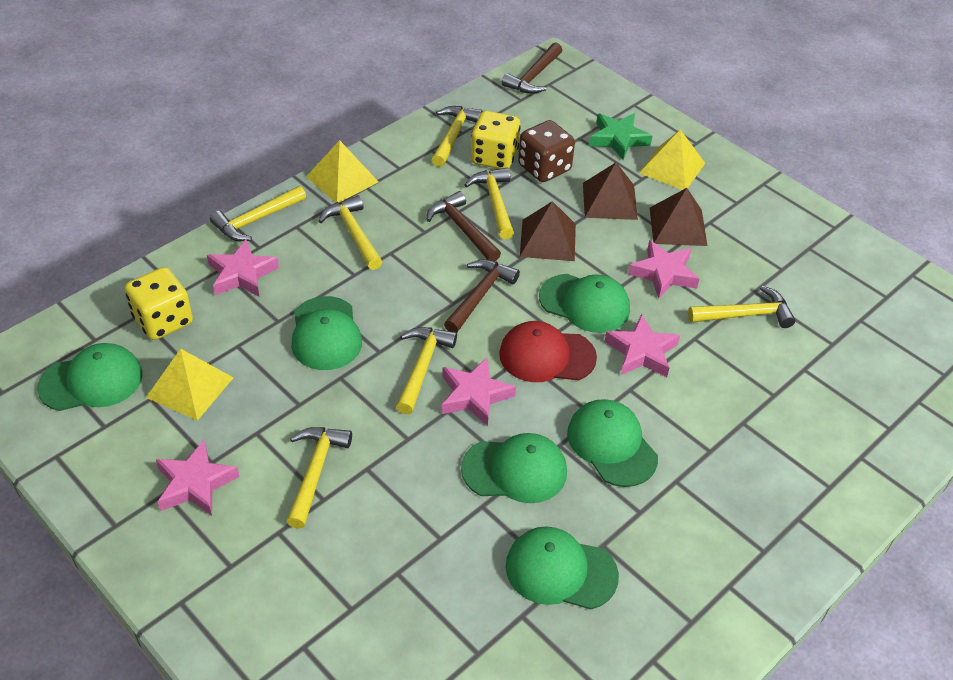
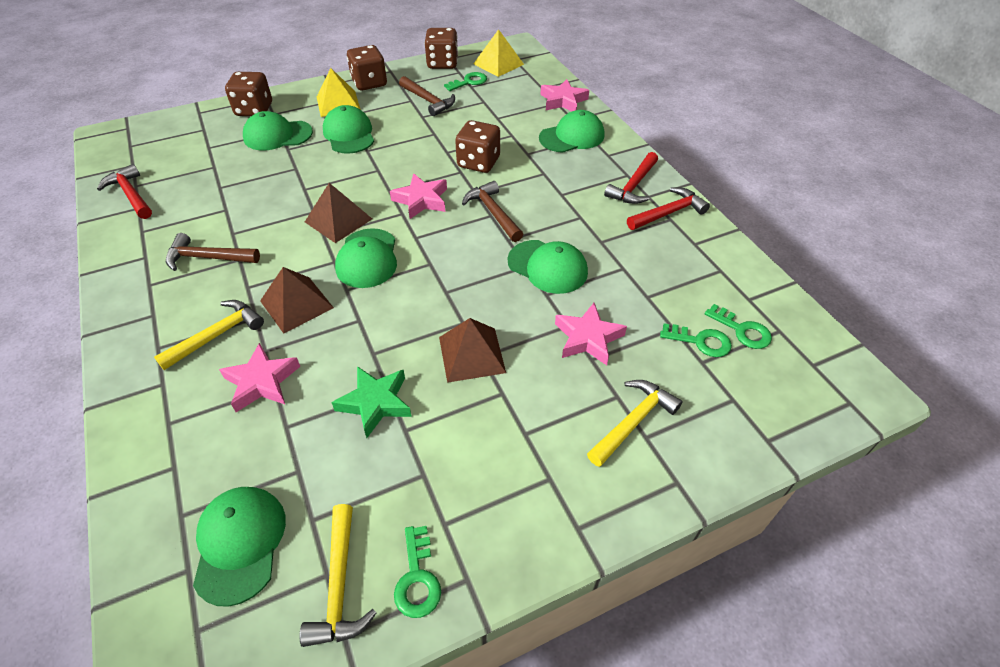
brown dice: [518,120,575,182] = 1 -> [225,72,272,116] [347,45,387,91] [424,28,458,69] [455,120,500,173] = 4
green key: none = 0 -> [394,526,441,618] [444,72,487,91] [660,324,732,357] [705,304,772,349] = 4
pink star: [156,440,239,516] [207,239,279,297] [442,357,516,427] [605,314,680,377] [628,240,699,298] = 5 -> [219,343,301,412] [390,173,447,219] [540,79,589,111] [555,303,627,365] = 4
red cap: [499,321,597,382] = 1 -> none = 0
red hammer: none = 0 -> [97,164,152,219] [604,152,658,204] [627,187,710,230] = 3
yellow dice: [125,267,193,340] [471,111,521,169] = 2 -> none = 0
yellow hammer: [210,186,306,241] [286,427,352,529] [318,195,382,270] [396,327,457,414] [432,106,483,167] [465,168,514,239] [688,286,796,328] = 7 -> [154,300,264,370] [299,504,376,647] [587,380,683,467] = 3
yellow pyramid: [146,349,234,421] [306,140,378,203] [639,129,705,190] = 3 -> [317,68,361,117] [473,29,524,77] = 2

